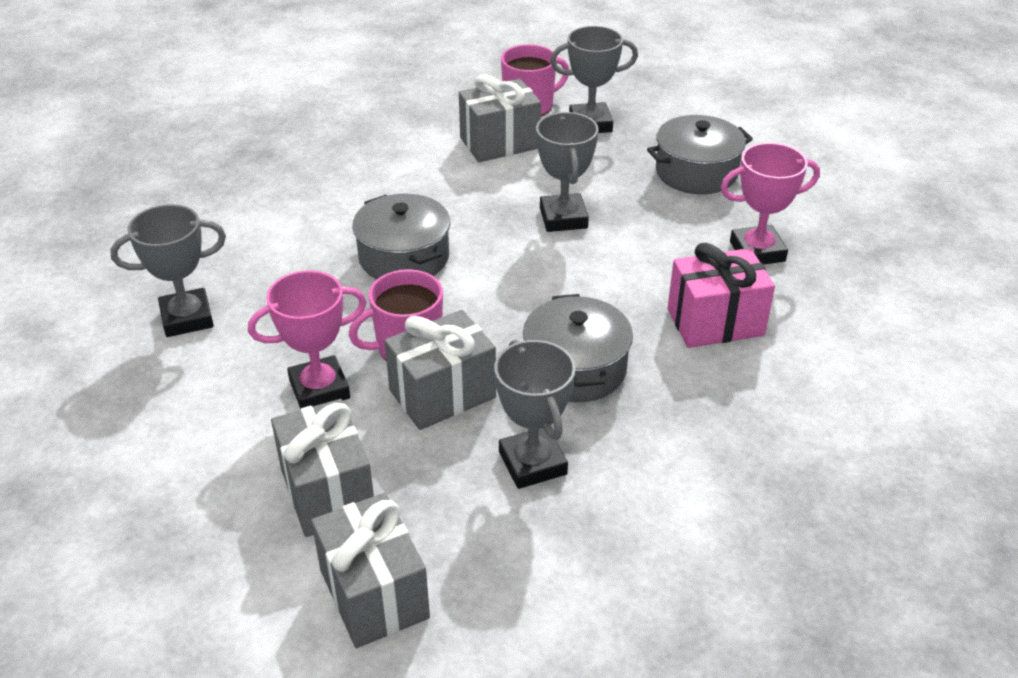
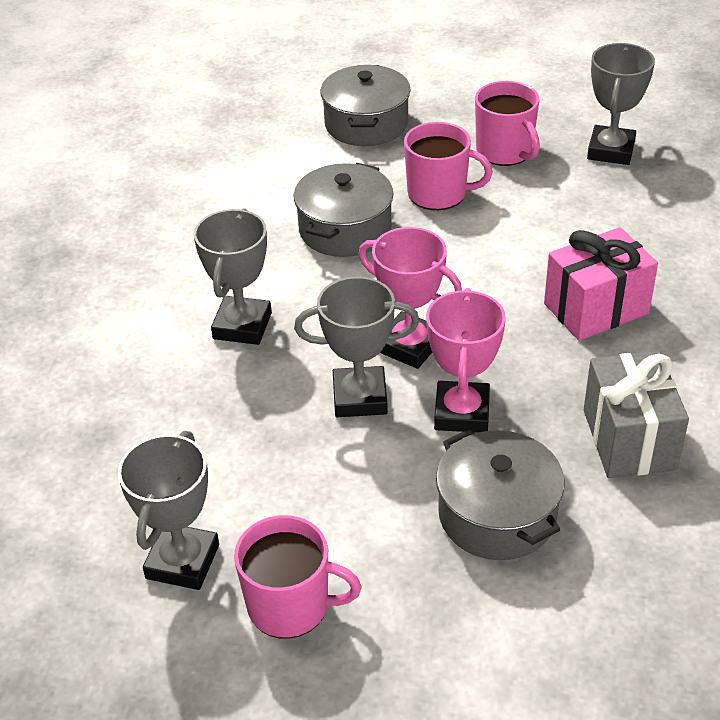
grey gift: [271,399,374,537] [311,493,430,648] [385,310,496,430] [459,74,541,162] = 4 -> [584,351,689,478] = 1
pink mug: [349,269,443,360] [501,44,569,116] = 2 -> [234,515,362,639] [404,122,493,210] [475,81,540,166] = 3

